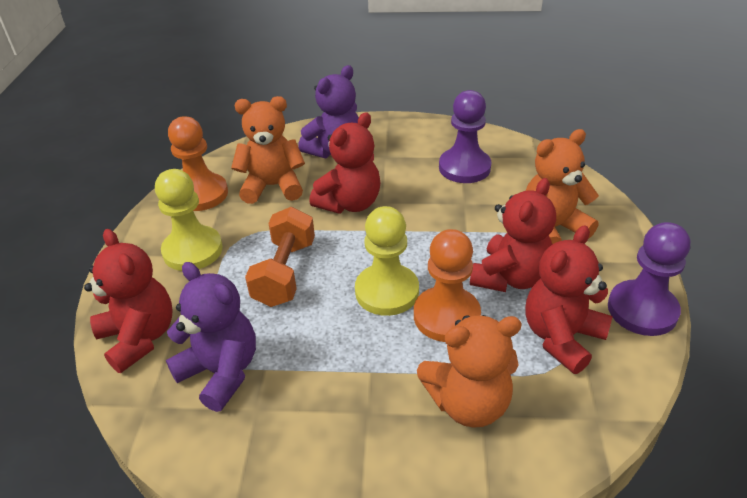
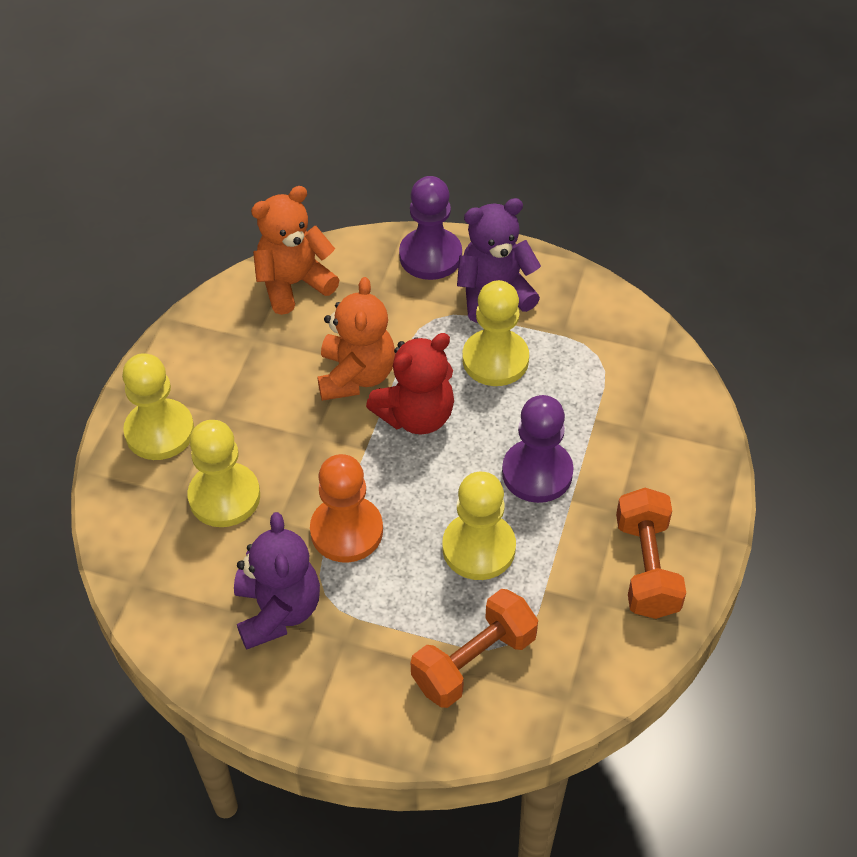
orange dumbbell: [245,207,315,307] = 1 -> [411,589,538,708] [616,488,686,619] = 2
orange pawn: [168,116,228,211] [414,229,481,342] = 2 -> [310,454,383,562] = 1
orange teddy bear: [231,96,305,204] [417,315,522,428] [526,129,599,244] = 3 -> [251,186,339,315] [318,277,395,401] = 2
red teddy bear: [84,229,173,373] [309,112,380,213] [470,178,556,292] [525,225,612,374] = 4 -> [366,333,454,434] = 1
yellow pawn: [155,169,223,271] [355,206,419,316] = 2 -> [122,353,195,460] [187,420,260,527] [442,472,516,580] [462,280,529,386] = 4

